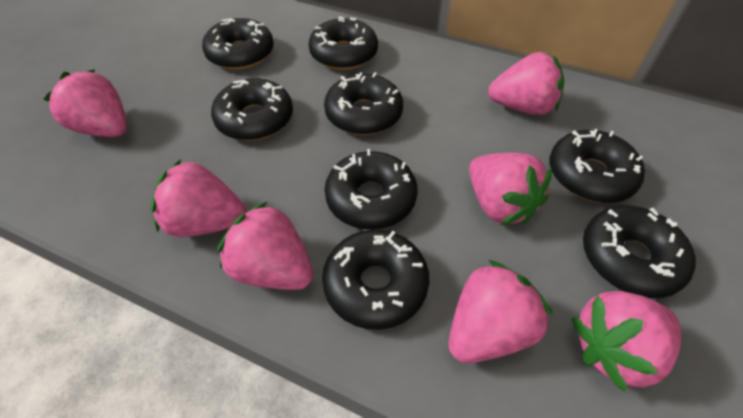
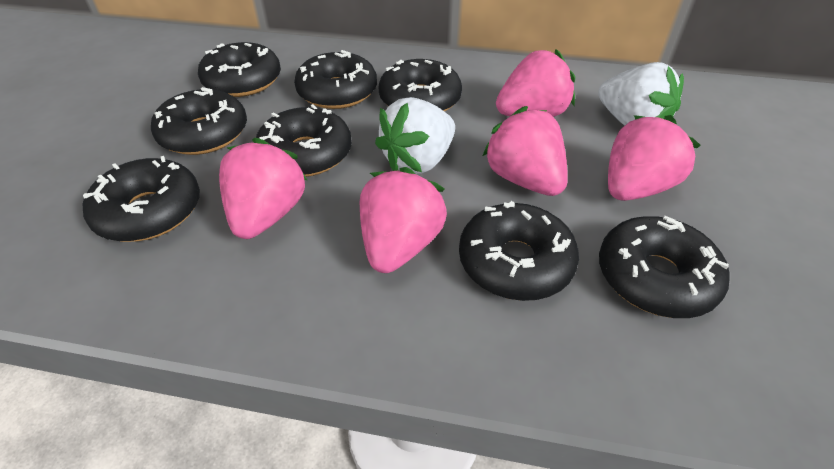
pink strawberry: [44,69,127,137] [151,159,247,237] [217,201,313,290] [449,260,553,363] [469,153,552,225] [488,52,564,115] [571,291,681,392] = 7 -> [219,138,307,239] [360,167,447,273] [482,106,568,196] [496,49,575,117] [608,115,701,201] = 5
white strawberry: none = 0 -> [375,97,455,174] [598,62,684,126] = 2

